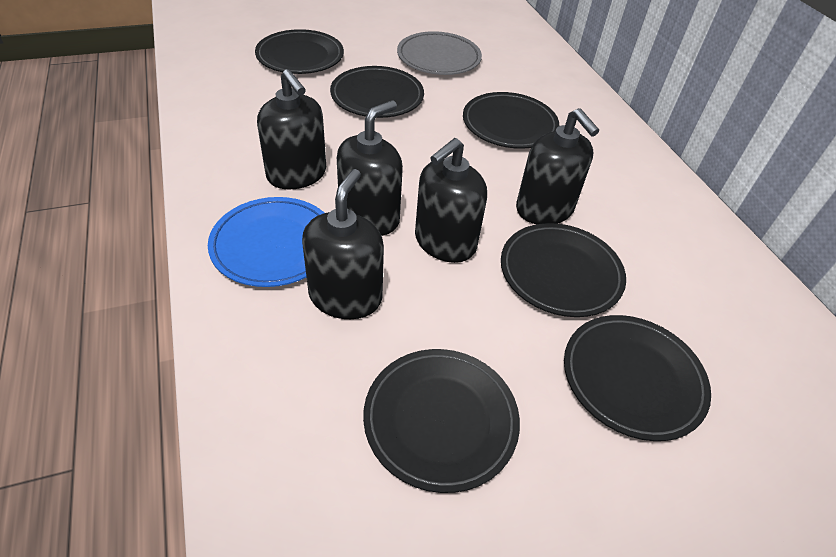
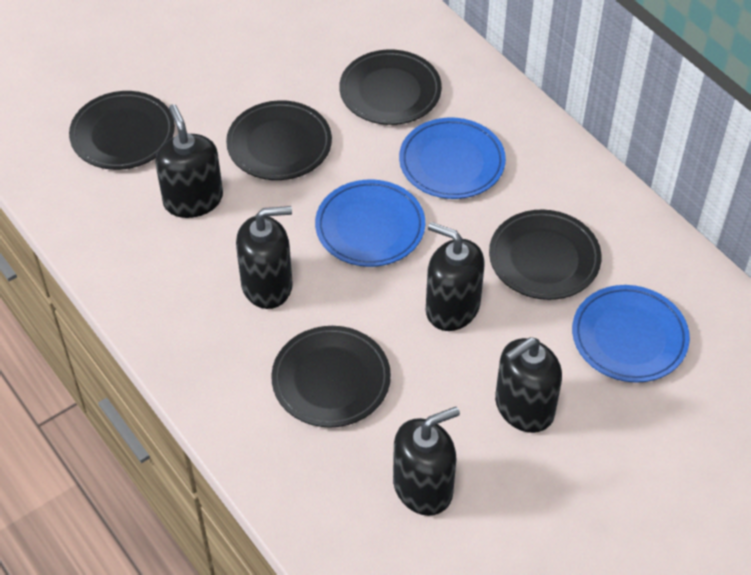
black plate: [255,29,344,74] [330,66,424,118] [363,349,520,493] [463,92,559,149] [501,223,626,317] [564,315,711,441] = 6 -> [69,91,175,170] [226,100,332,180] [271,326,391,428] [339,50,442,125] [489,210,602,300] = 5
blue plate: [208,197,324,287] = 1 -> [315,180,425,267] [399,118,506,199] [572,285,690,383] = 3
grey plate: [397,31,482,75] = 1 -> none = 0

